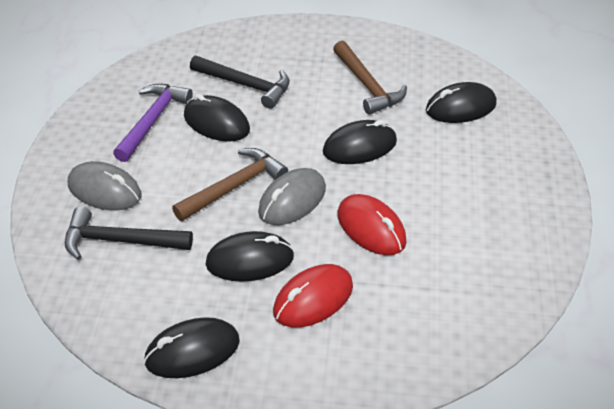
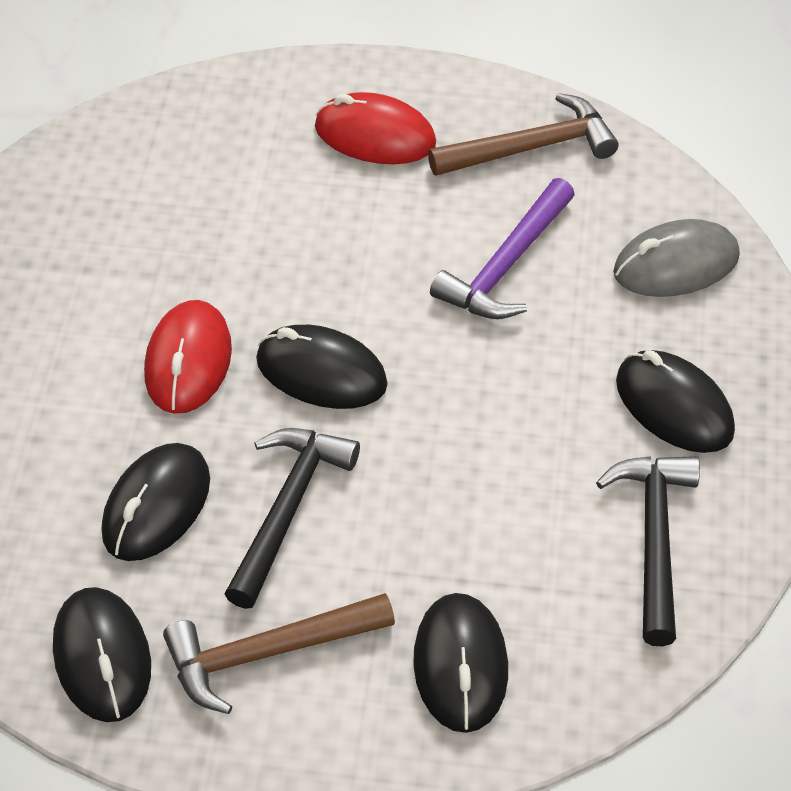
grey mouse: [68,161,141,210] [258,168,326,225] = 2 -> [613,219,740,297] = 1

